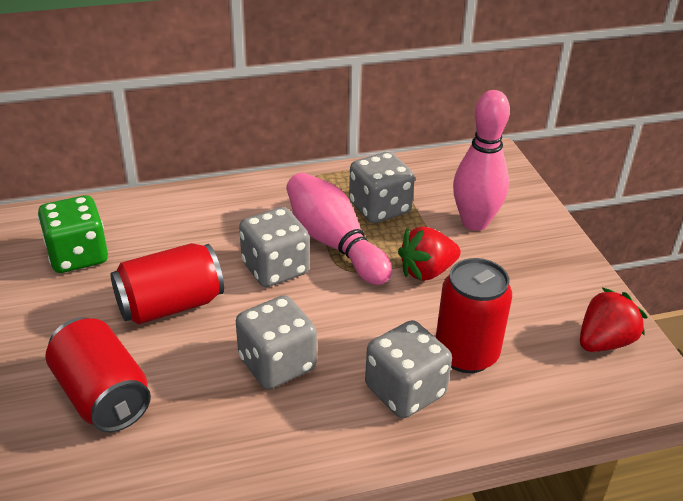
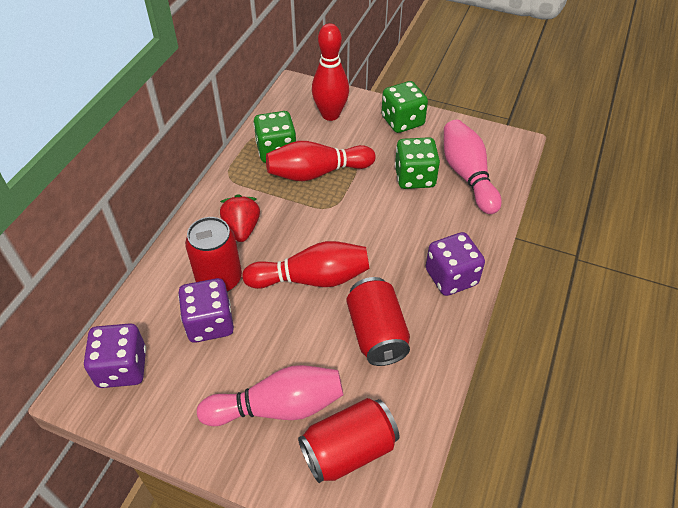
green dice: [38,195,108,273] = 1 -> [253,111,296,163] [381,81,428,133] [395,137,440,189] = 3
grey dice: [236,295,317,389] [239,207,310,287] [349,152,415,223] [365,320,452,418] = 4 -> none = 0
purple dice: none = 0 -> [84,323,146,388] [178,278,234,343] [426,232,485,296] = 3
red bowling pin: none = 0 -> [242,241,370,289] [266,141,376,181] [312,23,349,121] = 3
red strawberry: [398,226,461,281] [580,288,647,352] = 2 -> [220,194,260,242] = 1

